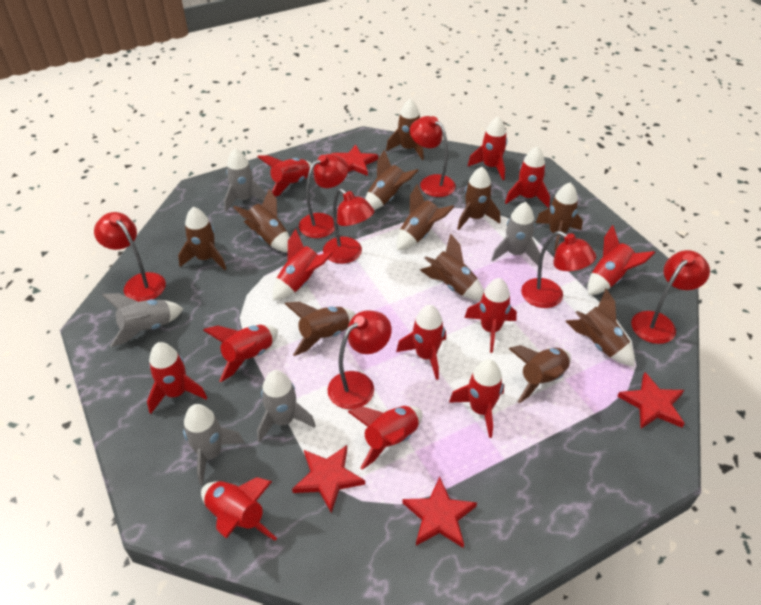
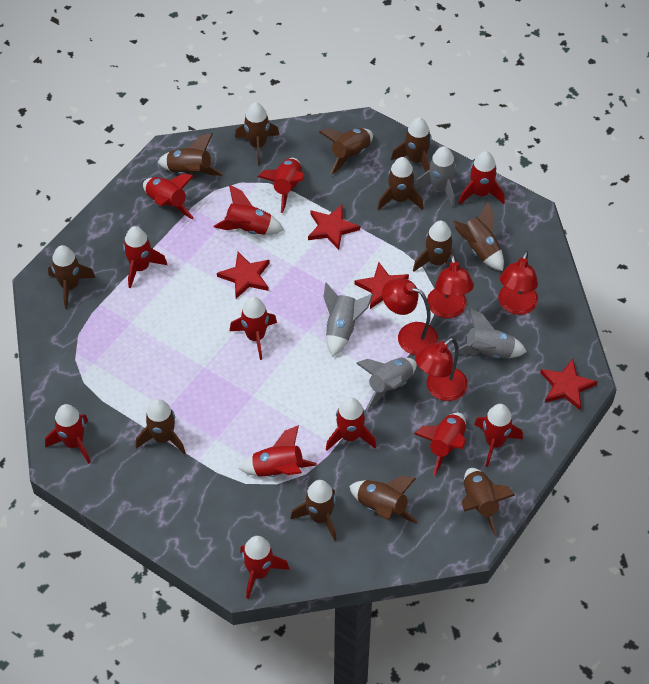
brown rocket: [178,207,226,270] [233,189,290,252] [285,302,356,356] [365,149,419,210] [386,99,424,160] [396,184,455,251] [420,233,484,300] [457,167,500,230] [509,345,571,403] [536,182,583,251] [565,289,635,366] = 11 -> [48,245,96,309] [136,399,186,454] [158,133,224,176] [235,102,279,165] [290,480,337,541] [319,128,373,175] [349,476,418,524] [377,157,424,210] [391,117,432,172] [413,221,460,272] [453,201,504,271] [462,468,515,536] = 12
grey rocket: [102,293,183,347] [183,404,244,485] [224,148,266,212] [257,370,316,442] [492,202,540,265] = 5 -> [323,283,373,357] [356,358,417,409] [415,146,456,207] [452,308,527,359] = 4
red lamp: [94,212,166,302] [299,154,348,238] [323,188,374,264] [328,310,392,409] [410,116,456,197] [521,231,596,308] [631,250,710,344] = 7 -> [382,278,438,355] [415,338,468,401] [427,254,474,318] [498,251,538,315] = 4

